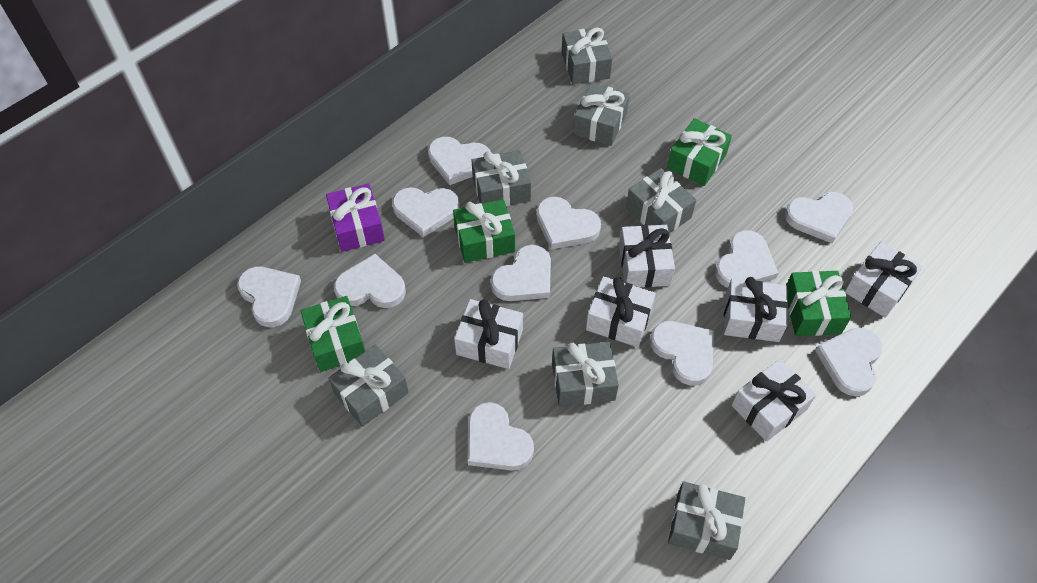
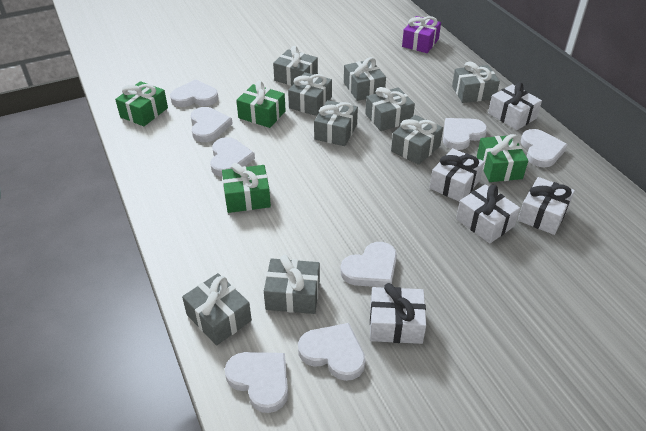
grey gift: [328,345,409,427] [471,150,531,206] [552,342,619,407] [562,27,613,84] [573,82,630,146] [626,168,696,233] [668,481,745,560] = 7 -> [182,273,252,346] [264,255,320,314] [273,46,318,86] [288,72,332,116] [314,100,358,146] [344,57,386,101] [365,87,415,131] [391,115,443,165] [452,61,500,103] = 9
white gift: [454,299,523,369] [586,276,656,347] [619,225,675,288] [724,277,788,342] [732,359,816,442] [845,242,923,318] = 6 -> [370,283,426,344] [430,148,484,202] [456,184,520,244] [488,82,542,130] [518,177,575,235] = 5
white heart: [237,267,301,327] [334,254,406,308] [392,187,460,237] [428,137,491,185] [468,402,534,471] [491,245,551,301] [537,197,601,249] [650,321,714,386] [715,230,778,288] [785,192,853,244] [815,328,882,396] = 11 -> [170,79,219,107] [191,107,233,142] [210,137,255,177] [225,352,288,413] [298,323,366,381] [340,242,397,287] [443,118,487,150] [521,129,568,167] = 8

